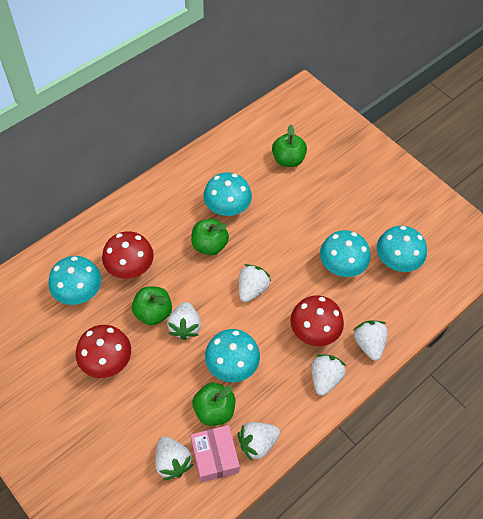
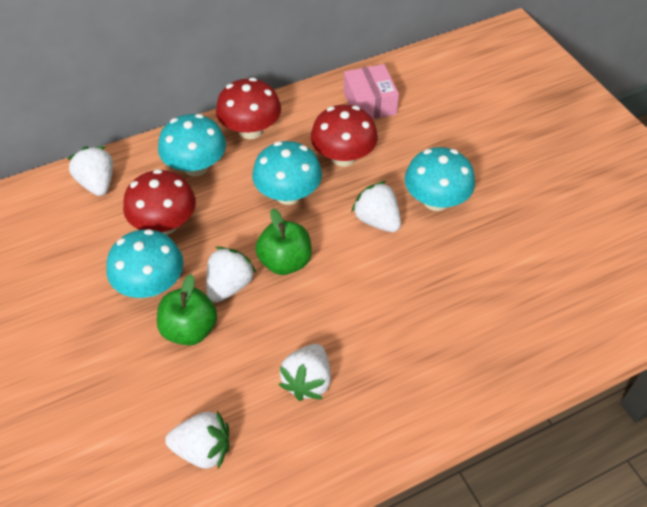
green apple: [132,287,172,326] [191,219,229,255] [193,383,235,426] [272,125,307,167] = 4 -> [157,274,217,346] [255,208,312,275] = 2
turquoise mushroom: [48,256,102,305] [203,172,252,216] [205,329,260,382] [320,230,370,277] [377,226,427,272] = 5 -> [106,229,184,298] [158,114,226,176] [252,141,322,205] [405,147,475,211] = 4
white strawberry: [155,436,193,480] [167,302,201,340] [238,422,280,462] [239,264,271,302] [311,354,346,396] [354,320,388,361] = 6 -> [67,146,113,196] [165,411,229,469] [206,247,256,303] [279,344,331,401] [351,181,401,232] = 5

